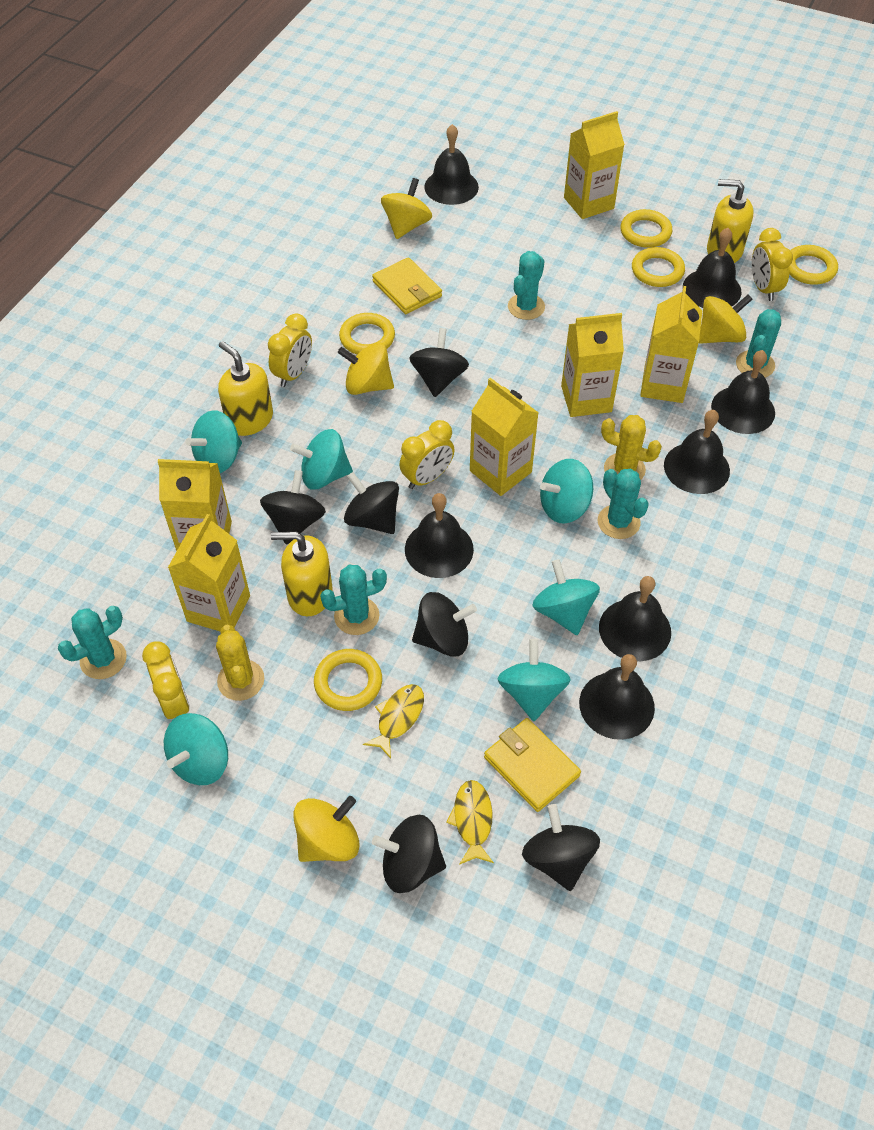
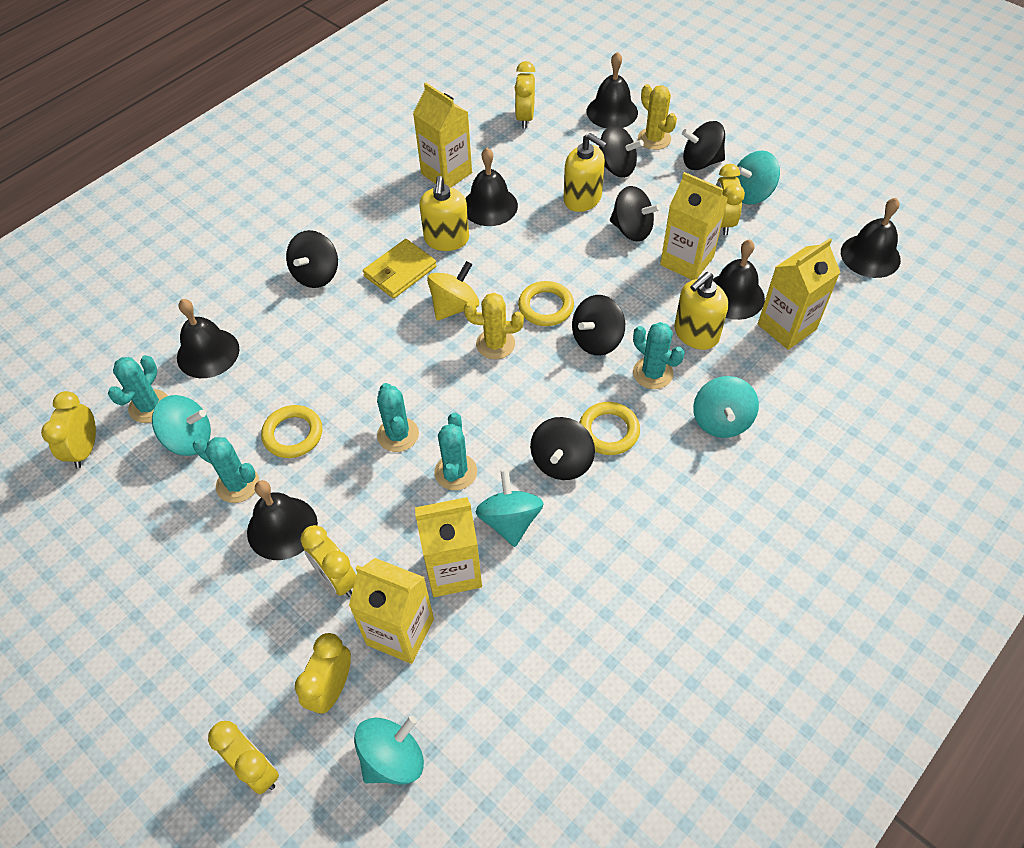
black bell: [405,493,474,578] [424,124,479,205] [579,654,655,740] [599,576,671,661] [664,410,730,494] [683,228,741,308] [711,350,775,434] = 7 -> [177,299,240,378] [247,480,318,560] [465,148,518,226] [587,52,638,128] [713,239,765,320] [841,198,901,278] = 6
turquoise spinning top: [164,713,228,785] [186,410,242,473] [290,429,353,490] [498,639,571,721] [533,559,600,635] [540,459,593,524] = 6 -> [152,395,211,456] [354,716,424,785] [475,470,544,547] [693,376,759,438] [735,150,780,205] = 5
yellow carton: [158,459,232,551] [168,514,250,631] [470,378,539,496] [561,313,624,417] [564,111,625,219] [640,286,702,403] = 6 -> [349,558,434,664] [413,82,472,188] [415,497,482,597] [660,172,728,280] [758,238,840,350] = 5
yellow clock: [142,641,190,719] [268,313,312,387] [399,420,455,489] [752,228,793,301] = 4 -> [41,391,96,468] [208,721,279,794] [295,633,351,714] [300,525,356,597] [515,61,535,128] [716,164,745,235] = 6
yellow fish: [363,684,424,759] [446,780,494,865] = 2 -> none = 0
yellow ring: [314,649,382,711] [339,313,395,354] [621,209,672,248] [632,247,685,287] [789,245,838,285] = 5 -> [261,405,322,458] [518,281,574,326] [579,402,640,455] = 3
yellow spinning top: [293,796,360,862] [338,342,394,395] [381,178,432,239] [699,294,753,344] = 4 -> [427,261,479,321] = 1
yellow wallet: [372,257,442,314] [484,718,581,812] = 2 -> [363,239,437,299] = 1

